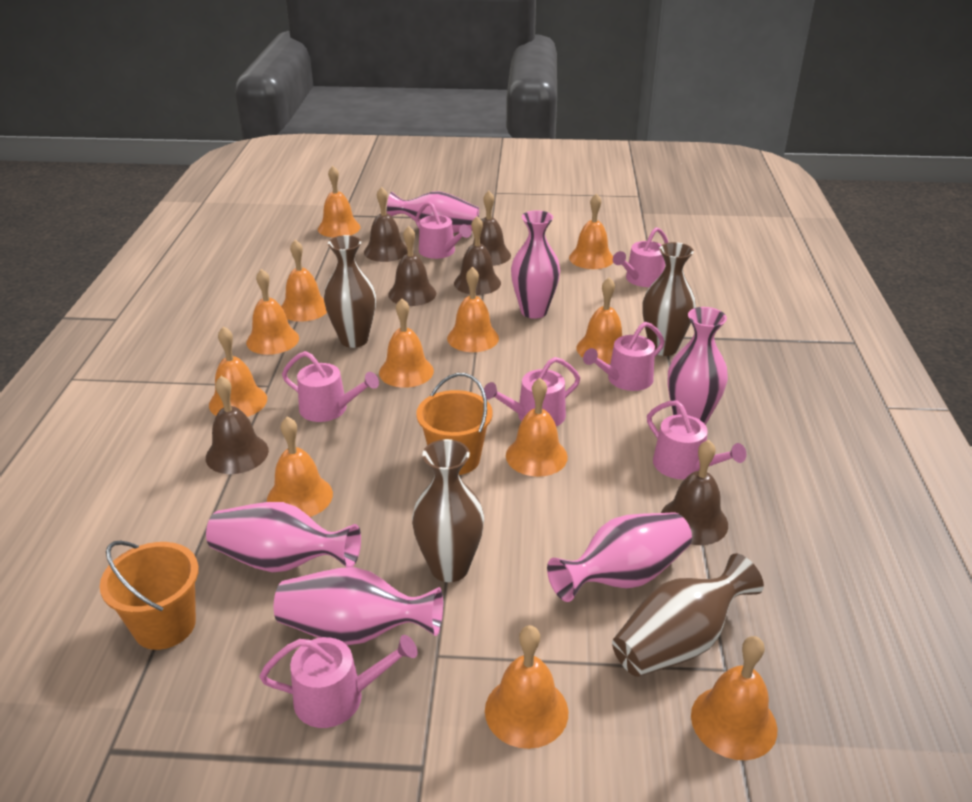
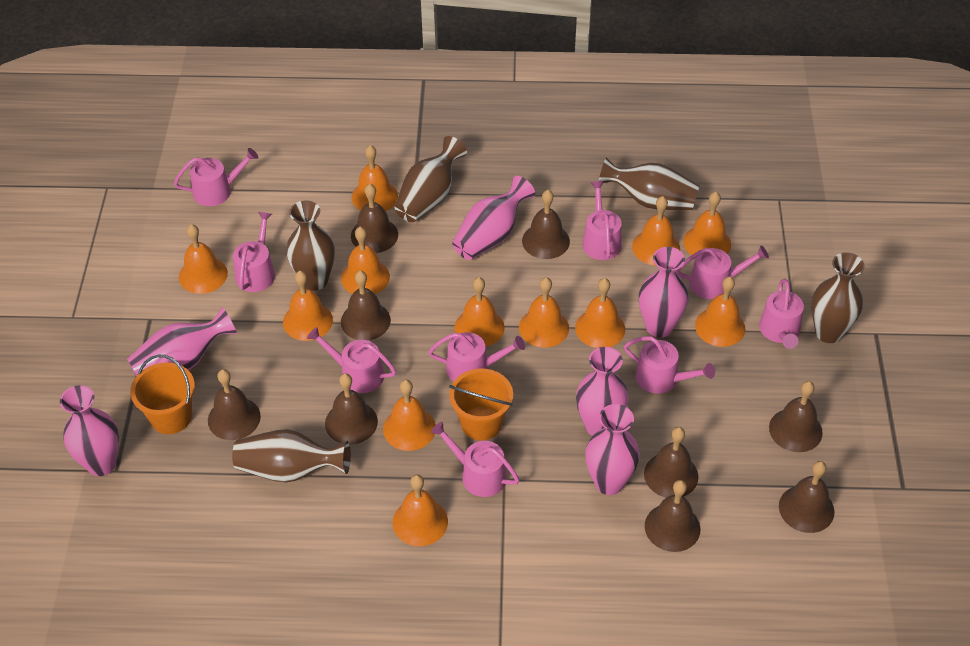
brown bell: [206,376,269,474] [364,187,407,262] [388,226,436,306] [454,216,501,295] [473,191,511,266] [661,440,728,545] = 6 -> [208,369,261,440] [325,373,378,445] [341,271,391,340] [351,184,398,253] [522,190,570,259] [644,427,698,498] [645,480,700,552] [769,381,823,452] [779,461,835,533] = 9
brown vase: [324,235,376,348] [412,439,484,582] [612,553,764,677] [642,242,696,356] = 4 -> [232,429,351,482] [286,200,335,291] [395,136,467,222] [599,157,700,210] [811,252,865,343] = 5
pink watering can: [259,635,418,728] [282,351,379,422] [415,201,471,259] [484,357,580,427] [583,322,665,391] [613,227,668,287] [647,401,746,479] = 7 -> [174,148,258,206] [233,212,275,292] [307,327,396,393] [428,332,525,382] [431,422,519,497] [582,181,622,260] [624,336,715,394] [676,245,769,299] [759,279,804,349] = 9

